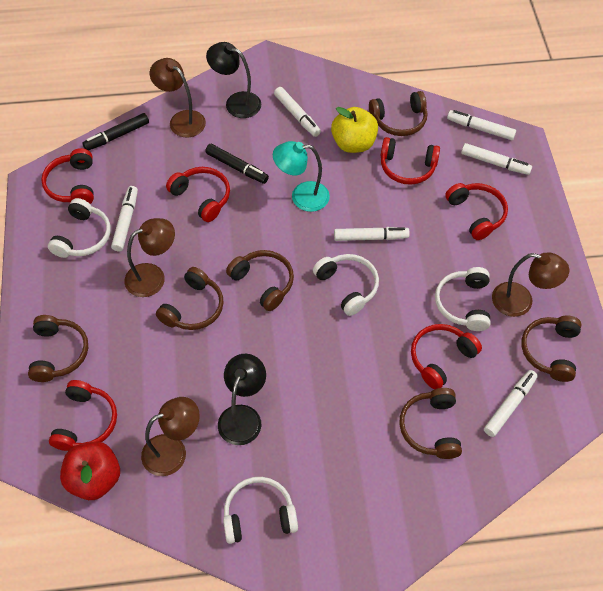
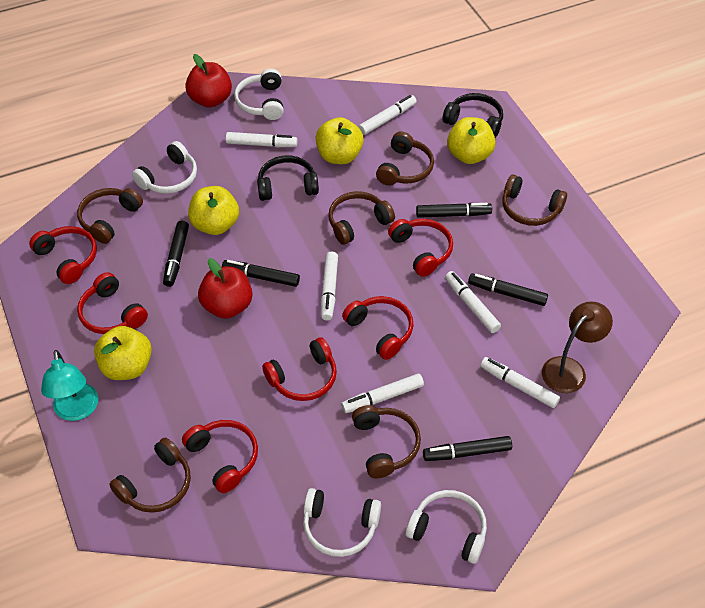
black headphones: none = 0 -> [257,155,319,201] [443,93,503,138] = 2
black lamp: [206,42,261,118] [218,354,266,445] = 2 -> none = 0
black marker: [82,113,149,150] [205,144,269,184] = 2 -> [163,221,189,287] [222,260,300,287] [416,203,492,218] [423,436,512,461] [468,273,548,306] = 5
brown lamp: [124,218,175,297] [141,397,200,476] [150,58,206,137] [492,252,569,317] = 4 -> [542,301,613,393] = 1
red apple: [60,442,120,500] = 1 -> [185,54,232,108] [198,258,252,319] = 2
yellow apple: [331,107,378,153] = 1 -> [94,326,152,380] [188,186,239,235] [316,117,364,164] [447,117,496,164] = 4

